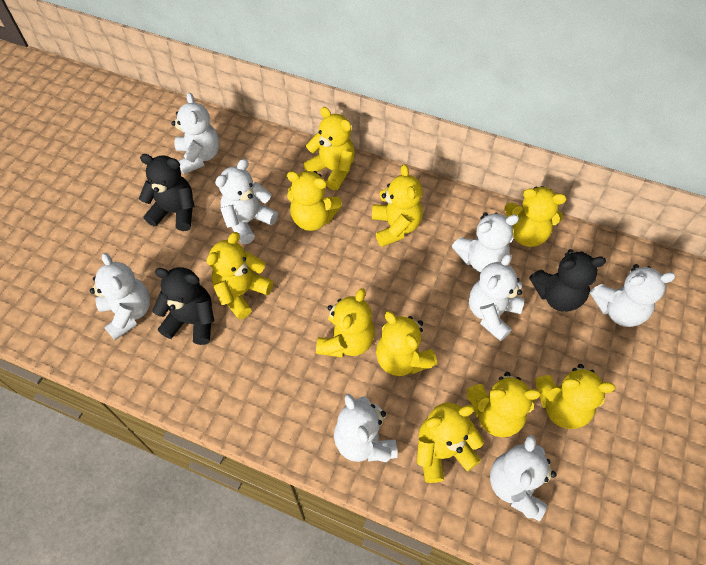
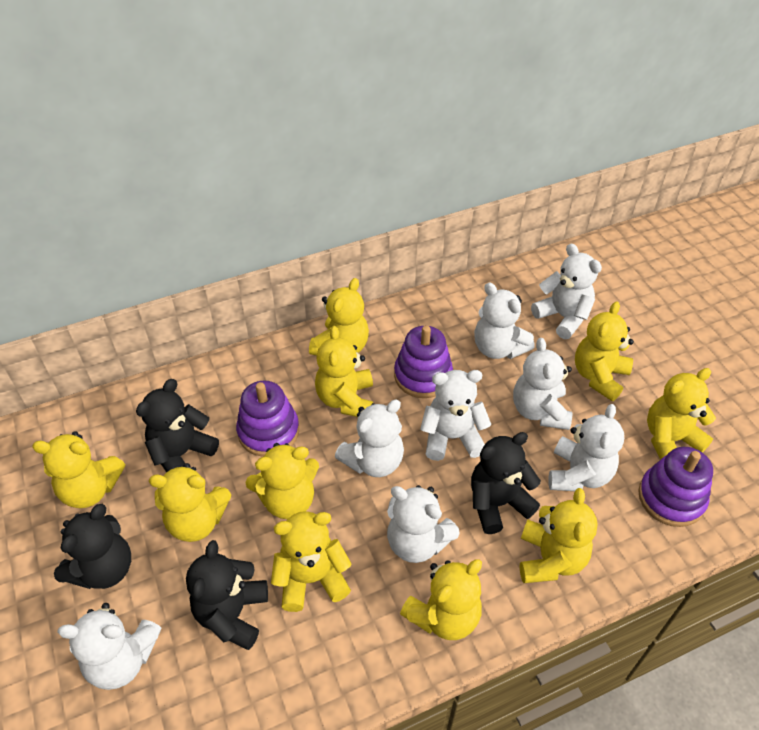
black teddy bear: [139,154,195,231] [152,267,214,345] [529,249,606,312] = 3 -> [54,504,131,589] [136,379,219,472] [186,540,268,650] [471,432,541,534] = 4
purple stacking toy: none = 0 -> [236,381,299,457] [394,326,453,398] [638,447,713,527] = 3

